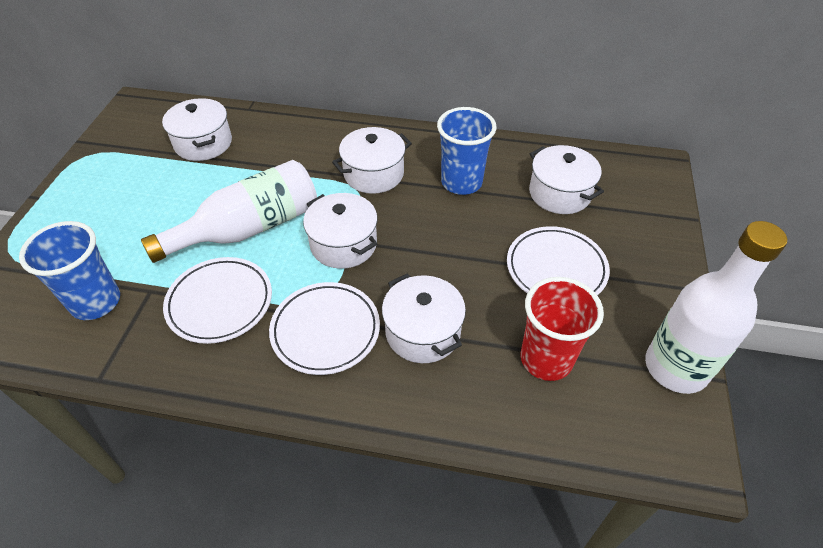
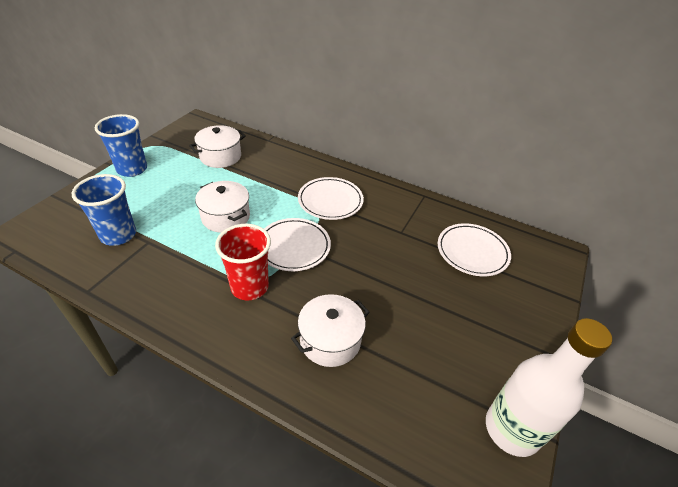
white bottle: [141,160,317,263] [645,221,787,394] = 2 -> [486,318,612,457] = 1
white pot: [162,98,232,161] [303,193,378,269] [332,127,412,194] [382,273,466,363] [529,145,604,214] = 5 -> [189,125,246,168] [195,181,250,233] [291,294,370,367] = 3

